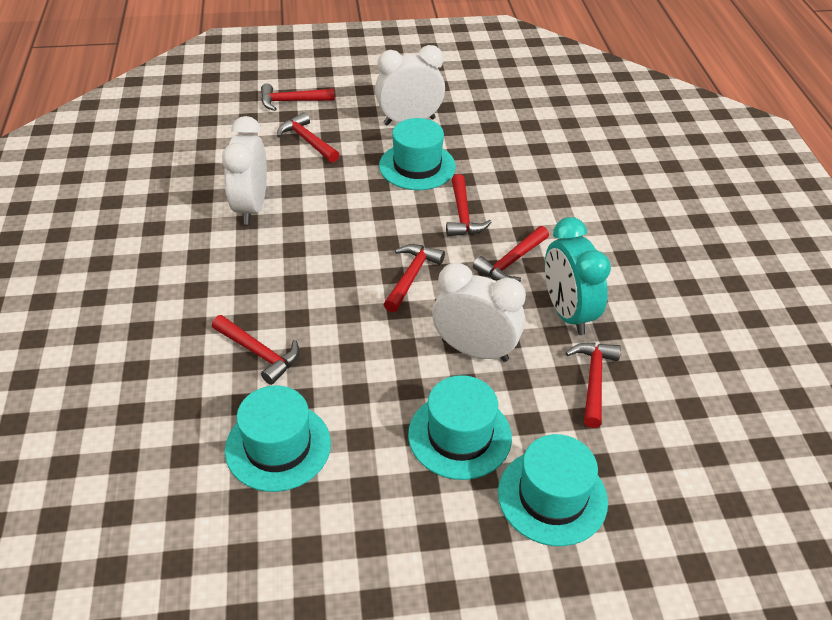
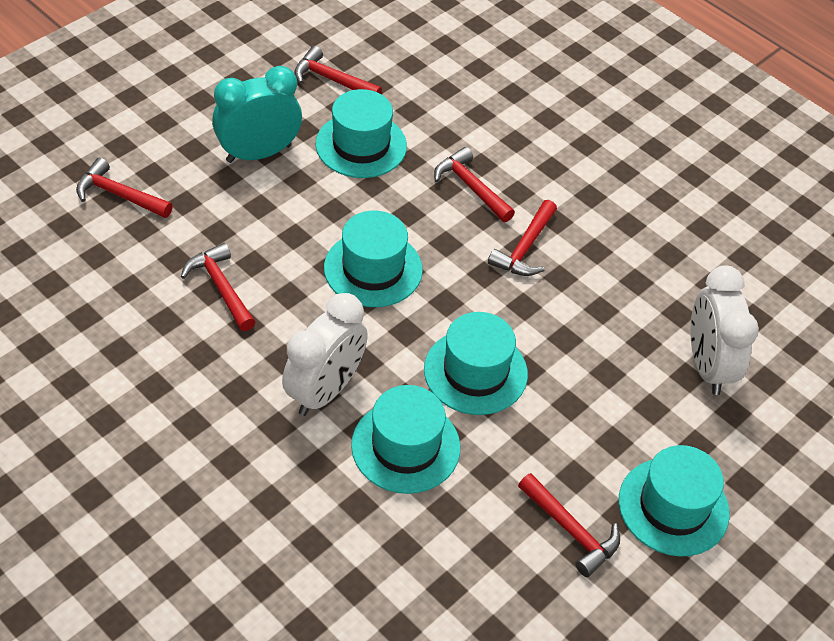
red hammer: [212,315,299,385] [261,83,335,111] [277,112,339,163] [383,244,445,312] [446,174,492,236] [473,226,549,282] [566,342,621,428] = 7 -> [76,158,173,218] [181,243,255,331] [294,46,382,94] [434,147,515,222] [488,200,557,276] [518,473,620,577] = 6
turquoise hat: [225,386,331,492] [379,118,456,190] [408,375,512,480] [498,434,608,546] = 4 -> [316,89,407,178] [324,211,423,307] [351,385,460,494] [424,312,528,415] [619,445,730,557] = 5
white clock: [222,116,267,225] [375,45,445,126] [432,263,526,362] = 3 -> [282,293,368,416] [690,265,759,395] = 2

